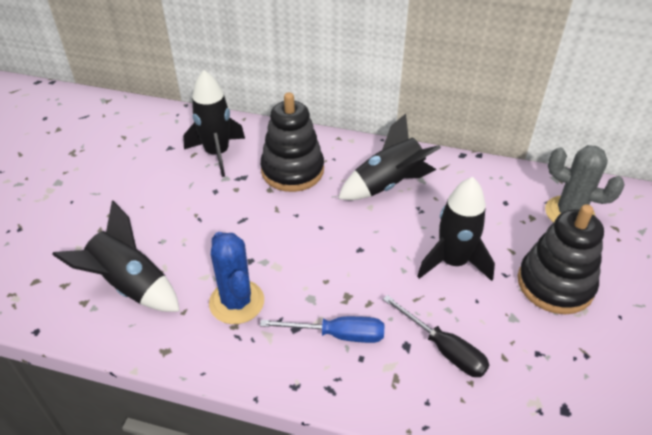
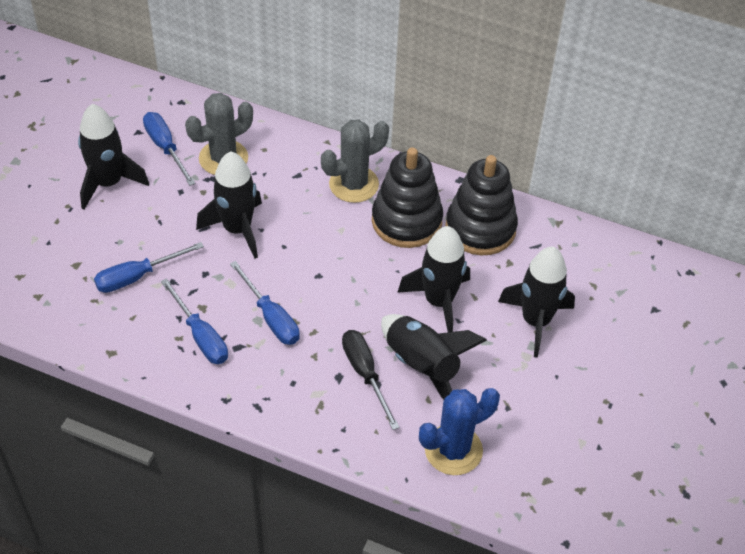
black rocket: [52,201,180,312] [183,70,245,177] [338,114,441,200] [417,177,495,281] = 4 -> [78,104,149,209] [196,151,262,259] [381,314,487,399] [397,226,470,332] [498,247,575,358] = 5
blue screwdriver: [260,316,384,343] = 1 -> [94,242,204,293] [143,112,195,186] [161,278,228,364] [230,261,300,345] = 4
grey cactus: [545,145,625,223] = 1 -> [185,93,253,175] [321,119,389,203] = 2

